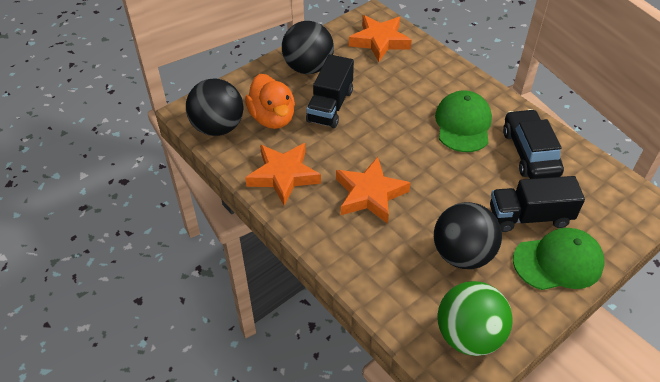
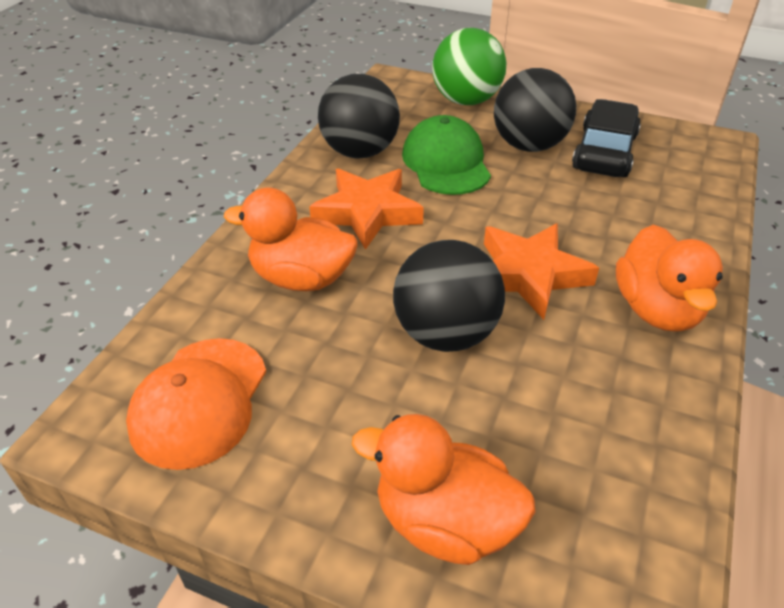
black truck: [306,54,354,128] [490,176,585,232] = 2 -> none = 0
green cap: [435,91,492,152] [513,228,605,290] = 2 -> [402,115,491,195] = 1
orange cap: none = 0 -> [126,338,266,470] = 1
orange duck: [245,74,295,129] = 1 -> [224,188,357,291] [352,414,536,565] [616,225,723,332] = 3
orange star: [245,143,321,206] [336,157,410,224] [349,15,412,62] = 3 -> [309,168,424,250] [484,223,599,320] = 2

